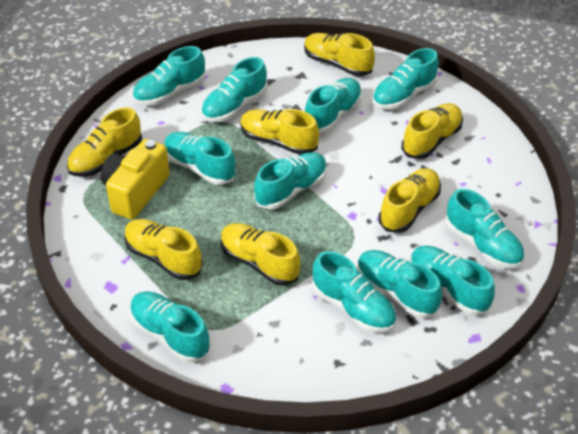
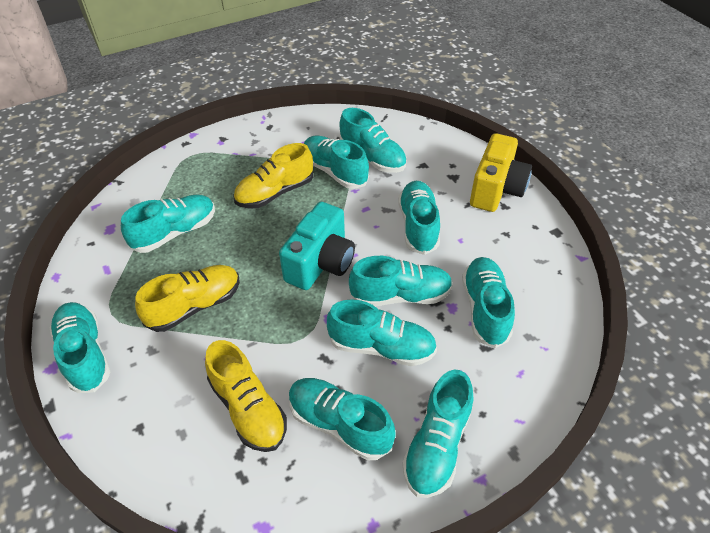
turquoise camera: none = 0 -> [279,202,355,290] = 1
turquoise shoe: [130,291,211,363] [132,46,205,105] [164,132,236,185] [201,57,268,122] [254,152,327,210] [305,78,362,133] [312,251,396,333] [358,250,442,318] [372,48,439,109] [410,246,495,315] [445,189,524,269] = 11 -> [50,302,111,393] [121,194,215,253] [289,378,396,460] [304,135,369,189] [327,299,437,366] [339,108,407,173] [349,256,453,307] [398,181,440,255] [402,370,473,498] [462,257,515,348] = 10
yellow shoe: [67,107,142,177] [124,219,203,280] [221,223,300,286] [240,109,319,155] [304,33,375,76] [378,168,441,233] [402,103,463,159] = 7 -> [135,265,240,332] [205,340,287,452] [233,143,313,209] = 3

